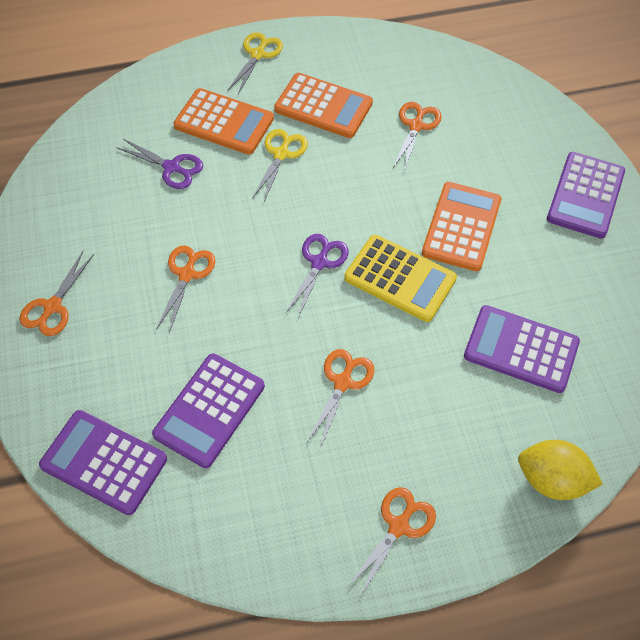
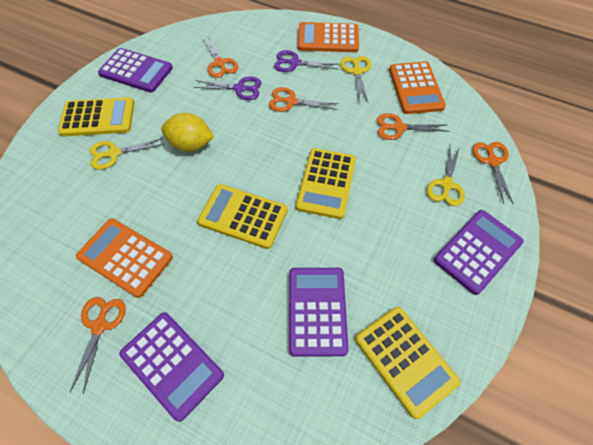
yellow calculator: [344,235,457,322] = 1 -> [58,97,134,137] [197,184,288,249] [296,148,356,219] [355,307,460,419] = 4
yellow scissors: [227,32,283,94] [252,129,308,202] = 2 -> [90,138,165,170] [341,56,371,103] [427,146,465,206] = 3

